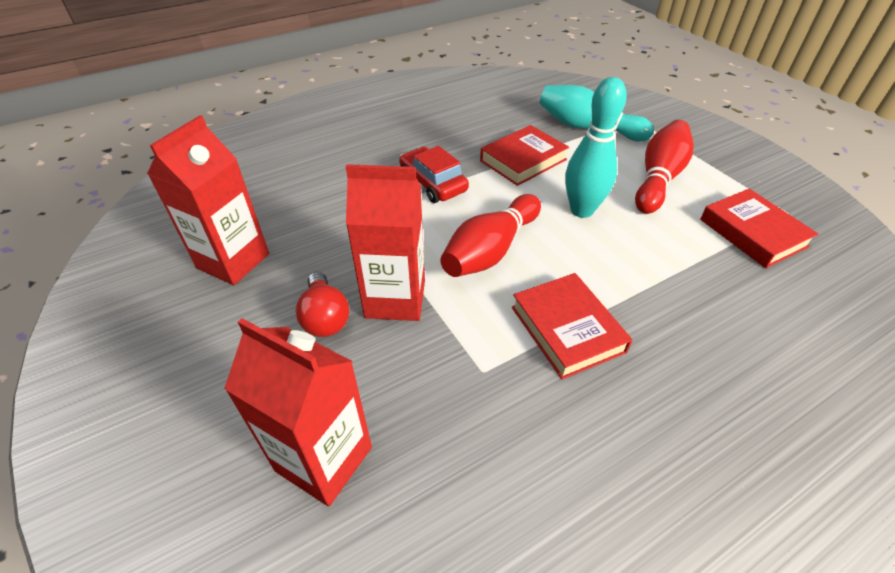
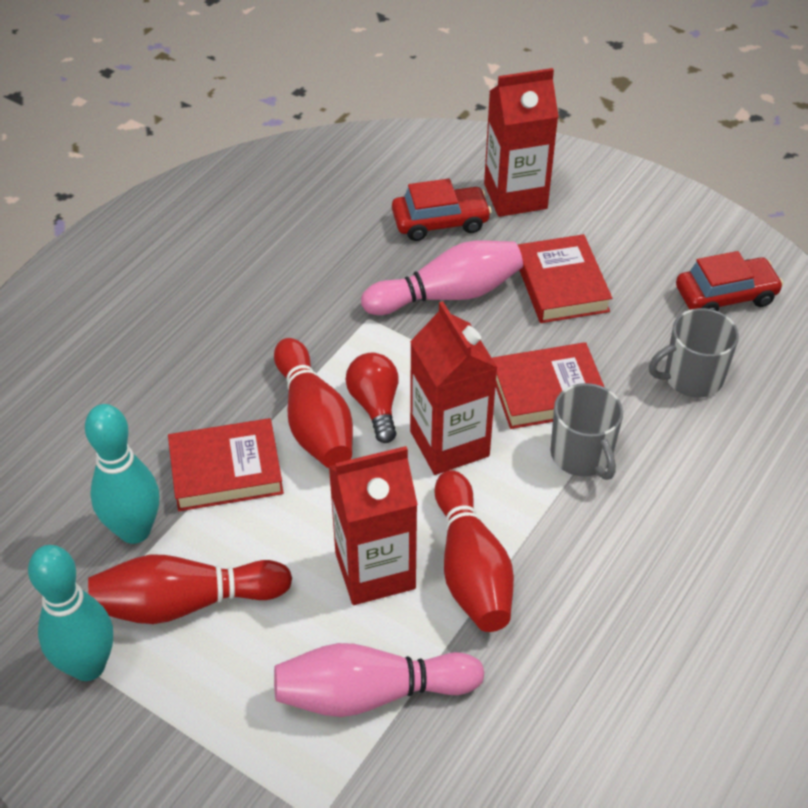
grey mug: none = 0 -> [550,383,623,480] [649,308,739,398] = 2
pink bowling pin: none = 0 -> [274,643,484,717] [361,241,523,315] = 2
red bowling pin: [440,194,541,277] [635,120,694,214] = 2 -> [88,555,292,624] [274,338,353,468] [435,470,514,632] = 3
red car: [399,146,469,203] = 1 -> [392,179,492,241] [676,251,784,311] = 2

